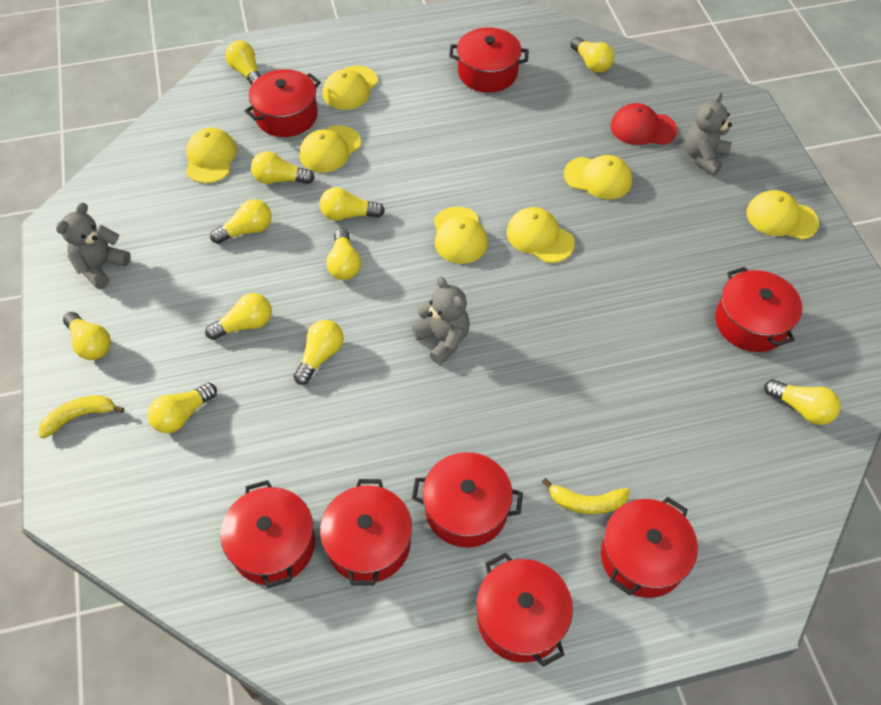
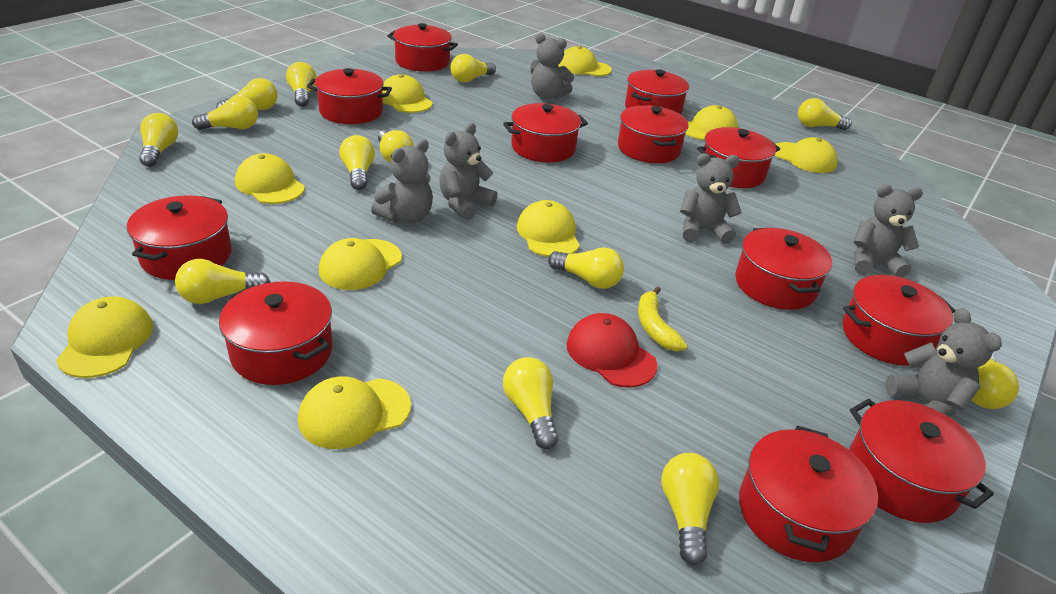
grey teddy bear: [56,203,131,289] [412,276,470,365] [685,92,732,175] = 3 -> [371,139,433,223] [439,123,498,220] [530,33,574,99] [680,153,742,244] [854,184,923,278] [885,308,1002,417] = 6
red pot: [220,480,315,588] [245,69,321,137] [320,479,412,586] [412,452,523,548] [449,27,529,92] [476,553,573,667] [601,497,698,598] [715,267,802,352] = 8 -> [127,195,232,280] [219,281,333,385] [307,68,392,124] [387,23,458,72] [503,103,588,162] [618,105,689,163] [625,69,689,114] [697,127,780,188] [735,228,832,310] [739,425,878,562] [842,275,955,366] [849,398,994,523] = 12
yellow banana: [39,396,124,438] [542,478,630,515] = 2 -> [638,286,688,351] = 1
yellow cap: [186,127,237,183] [299,125,361,173] [323,66,378,110] [434,207,488,264] [507,207,575,263] [564,155,632,199] [746,190,819,240] = 7 -> [56,297,153,378] [235,153,305,204] [298,376,411,449] [319,238,402,290] [382,74,433,113] [517,200,580,257] [558,46,612,76] [685,105,738,140] [775,137,838,173] = 9
yellow light bulb: [63,312,111,360] [147,383,217,433] [205,293,272,340] [210,199,272,244] [225,40,261,85] [251,151,315,184] [293,320,344,385] [320,187,385,221] [326,228,361,280] [570,37,614,73] [764,379,841,425] = 11 -> [139,113,178,167] [175,259,270,304] [192,96,258,130] [216,78,277,110] [286,62,317,107] [339,135,375,190] [378,130,414,163] [450,54,496,82] [503,357,558,449] [548,247,624,289] [661,453,719,565] [798,98,852,130] [971,354,1019,409] = 13

